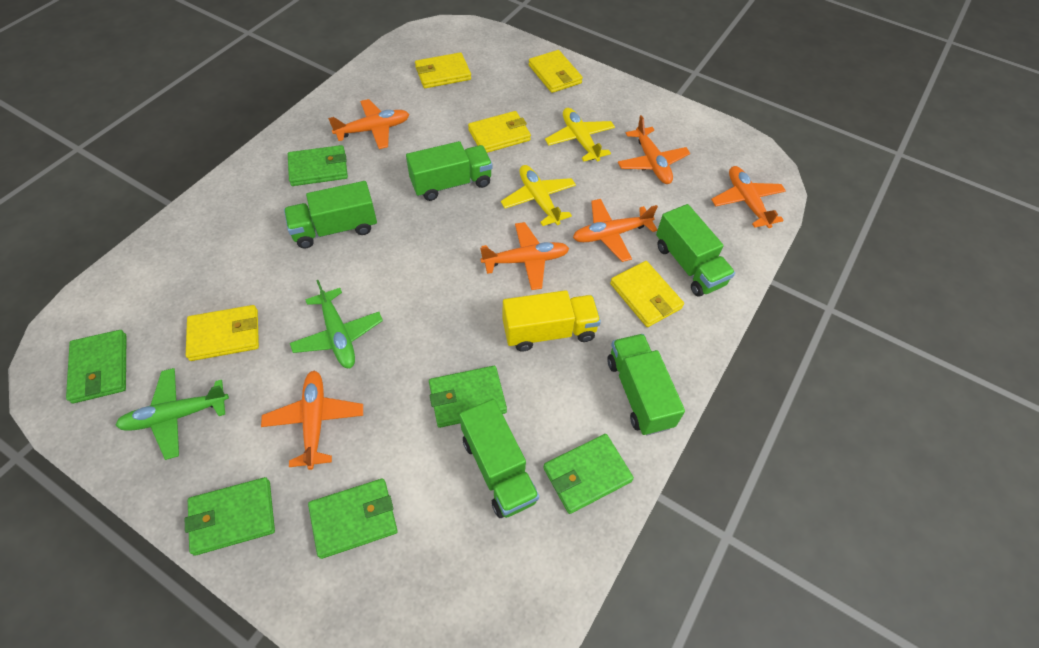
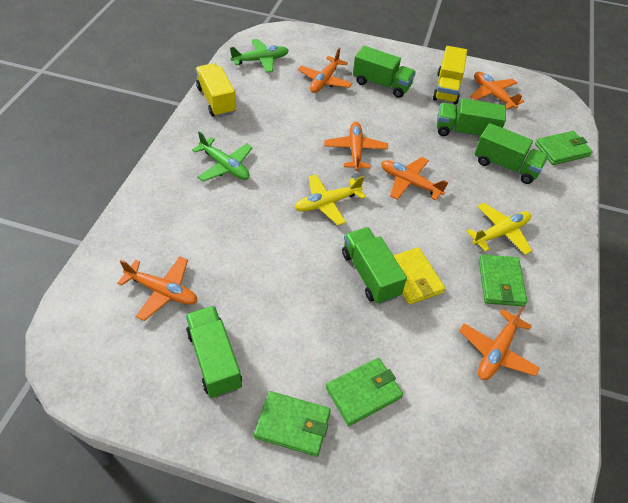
green wallet: [66,330,126,404] [185,477,275,556] [288,145,348,186] [308,478,398,559] [429,366,507,428] [543,434,634,514] = 6 -> [254,391,331,457] [326,358,403,426] [479,254,527,306] [535,131,593,165] = 4
yellow truck: [503,290,601,352] = 1 -> [196,63,236,117] [433,46,467,105] = 2
yellow wallet: [186,305,259,361] [415,52,471,88] [468,111,531,153] [529,50,583,93] [610,261,684,327] = 5 -> [393,247,445,304] = 1

